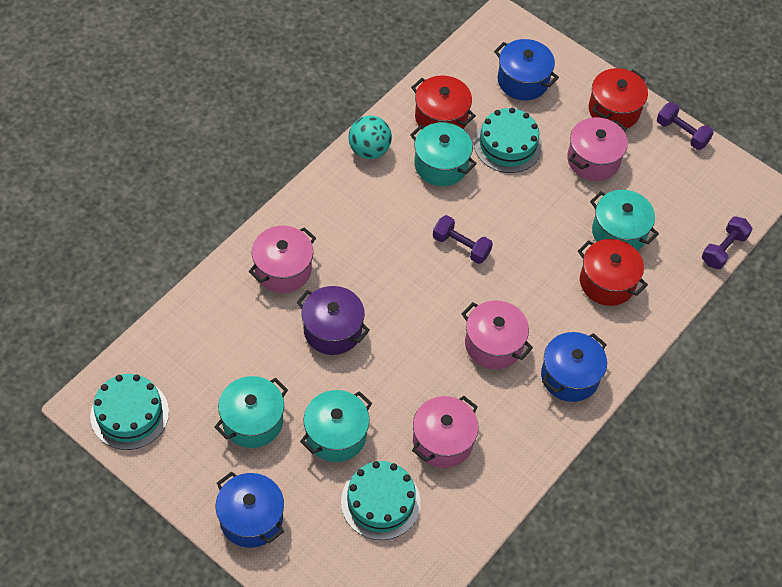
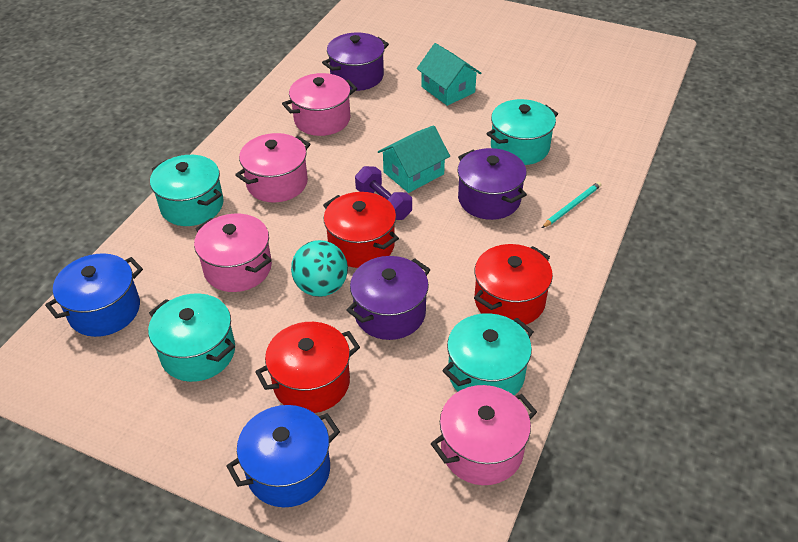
blue pot: [216,471,284,548] [494,39,559,100] [541,332,607,402] = 3 -> [45,253,143,337] [226,405,340,507] = 2
purple dumbbell: [433,215,493,264] [657,102,714,150] [702,216,753,269] = 3 -> [355,166,412,220] = 1
purple pot: [296,286,370,355] = 1 -> [322,33,389,91] [346,256,431,340] [458,148,527,220] = 3
turquoise cake: [90,374,169,450] [341,461,421,540] [474,108,542,173] = 3 -> none = 0
turquoise house: none = 0 -> [378,125,450,193] [417,43,481,106] = 2
turquoise pencil: none = 0 -> [542,182,602,228] = 1

